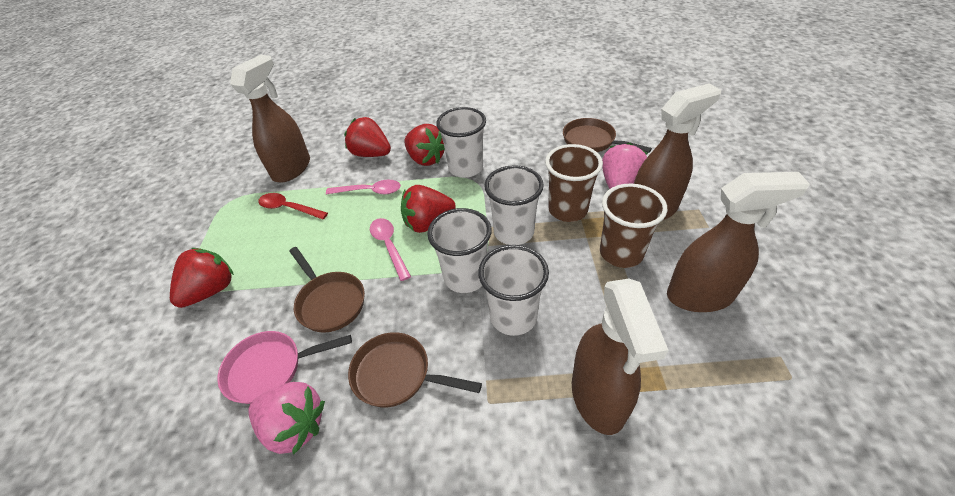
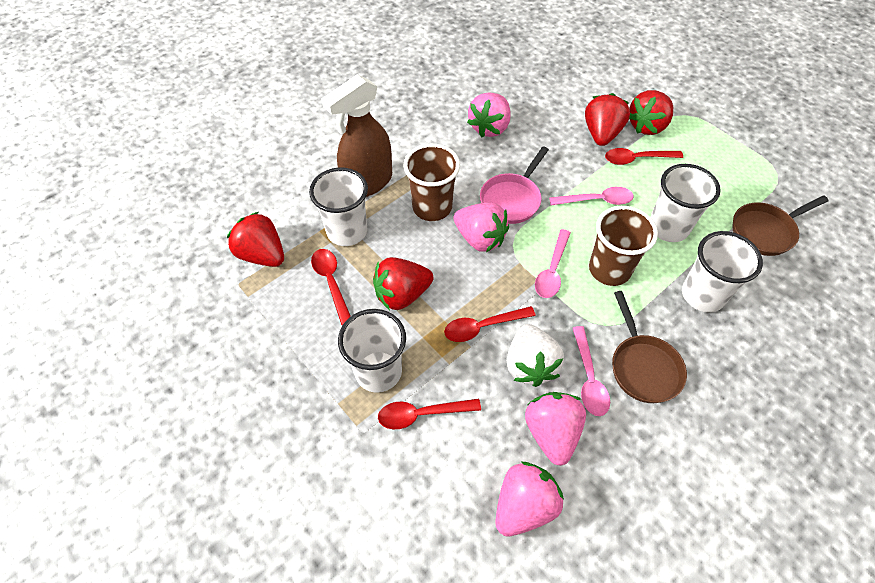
brown pan: [289,247,365,333] [348,332,482,407] [563,118,652,153] = 3 -> [612,291,687,403] [732,195,829,256] = 2
brown spray bottle: [230,55,310,183] [572,279,668,435] [634,84,721,221] [667,172,810,312] = 4 -> [322,75,392,197] = 1
pink spoon: [326,180,401,195] [370,218,411,281] = 2 -> [535,229,571,298] [549,187,634,205] [573,326,610,416] = 3
pink strawberry: [249,382,325,455] [602,143,648,189] = 2 -> [453,202,509,252] [467,92,511,137] [495,462,564,536] [525,392,586,466] = 4
red spoon: [258,193,328,220] = 1 -> [311,249,351,325] [378,399,481,429] [444,306,536,342] [605,148,683,165] = 4
white strawberry: none = 0 -> [507,324,564,387] = 1

